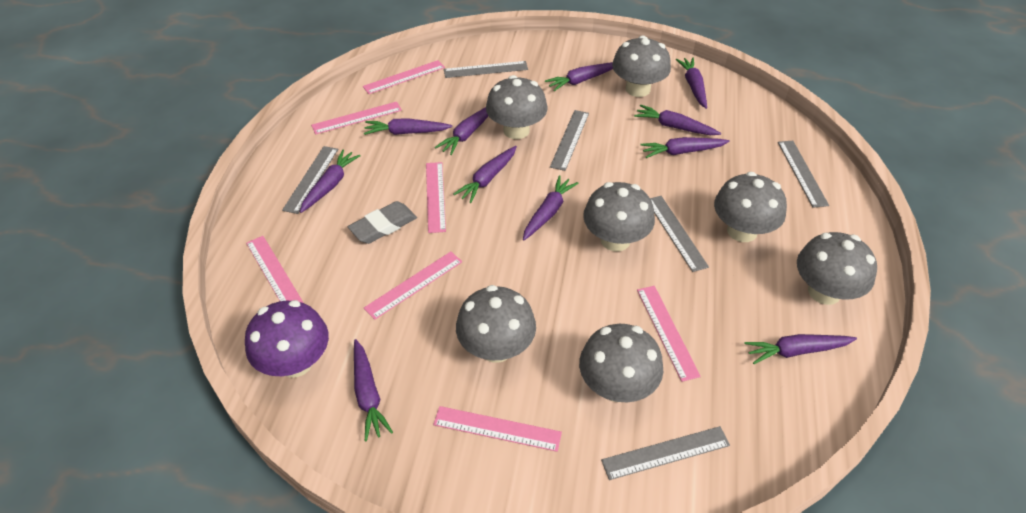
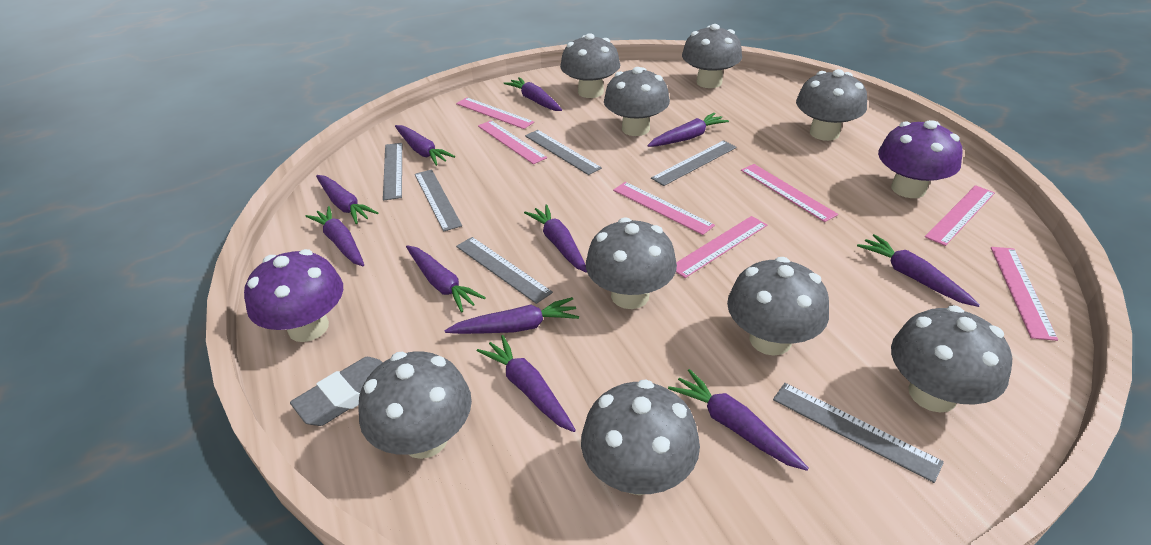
grey mushroom: [456,285,536,363] [486,75,547,139] [579,324,663,402] [583,182,655,251] [612,36,671,97] [714,172,787,242] [797,232,877,305] = 7 -> [358,352,472,459] [560,33,620,98] [581,379,700,495] [586,217,677,309] [604,67,670,136] [682,24,742,88] [727,257,829,356] [796,69,867,141] [891,305,1012,413] = 9
purple mushroom: [245,300,329,378] = 1 -> [244,249,343,342] [878,120,962,198] = 2

